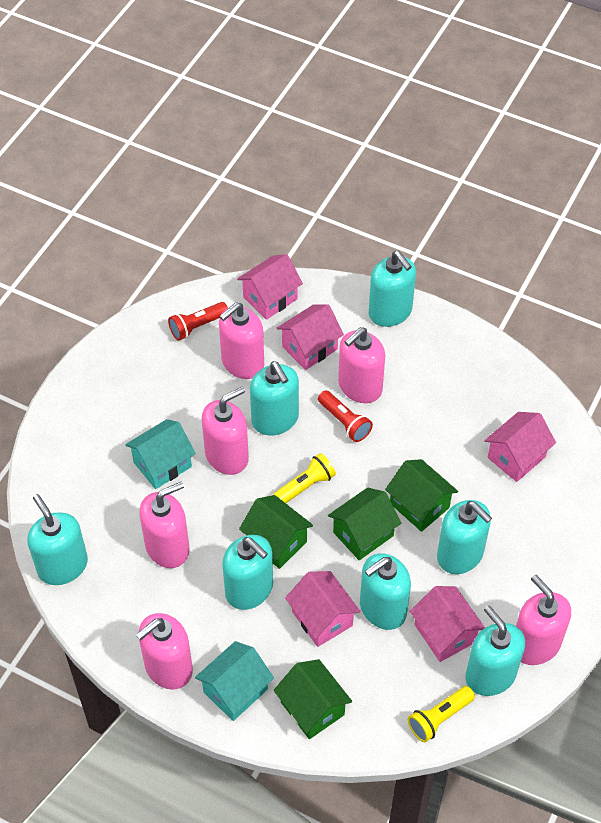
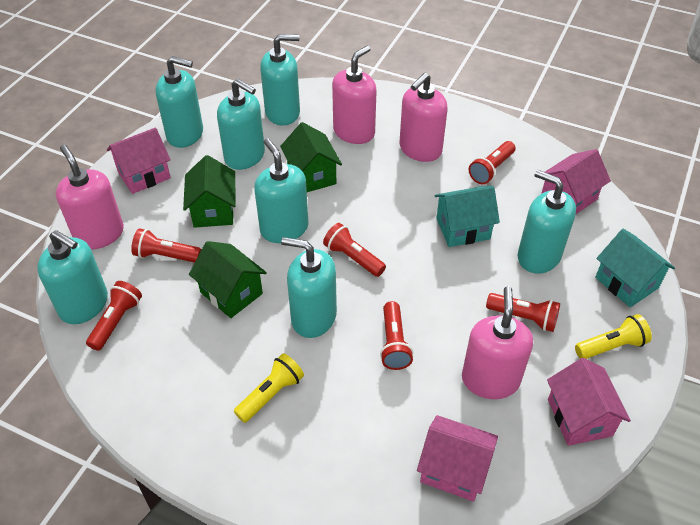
green house: [239,495,313,569] [274,659,352,739] [328,488,401,560] [385,459,458,532] = 4 -> [183,155,235,228] [189,241,267,318] [280,122,342,192] = 3
pink house: [237,254,303,320] [277,304,344,370] [285,571,360,647] [410,586,485,662] [485,412,556,482] = 5 -> [107,128,171,194] [417,415,498,502] [541,149,611,214] [547,358,631,446] = 4
pink soap dispenser: [136,613,193,689] [139,482,190,568] [202,387,249,475] [219,303,264,379] [338,327,385,403] [516,575,571,665] = 6 -> [56,145,124,250] [332,46,376,144] [400,72,448,162] [462,286,533,399] = 4
red flashlight: [168,302,228,341] [318,390,373,442] = 2 -> [86,281,142,351] [131,228,202,263] [323,223,386,277] [380,301,413,370] [469,141,515,184] [486,293,560,332] = 6

